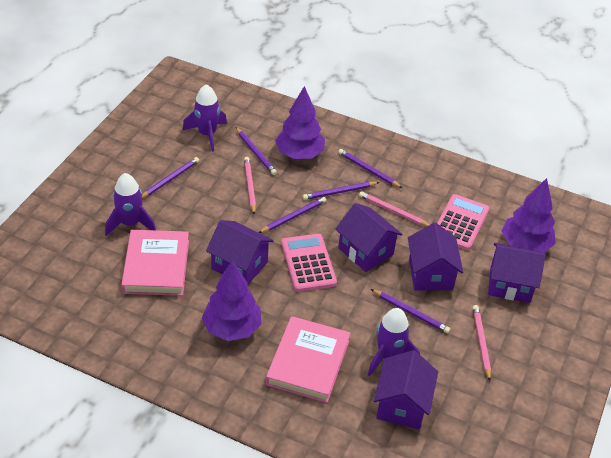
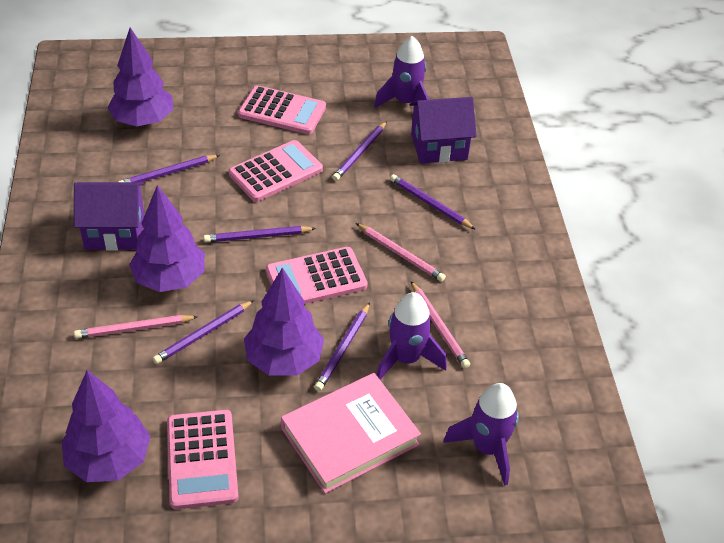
pink book: [121,230,189,296] [266,316,351,403] = 2 -> [281,373,421,494] = 1
pink calculator: [281,234,337,292] [437,194,489,250] = 2 -> [167,410,239,509] [229,140,323,202] [238,85,326,134] [266,247,368,304] = 4
purple house: [206,220,274,285] [335,203,402,272] [374,350,438,429] [408,222,463,290] [488,243,546,303] = 5 -> [74,182,145,251] [410,97,477,163] = 2
purple tree: [202,261,262,341] [275,86,325,159] [502,178,556,253] = 3 -> [62,370,150,482] [107,27,173,126] [129,185,205,292] [244,268,324,376] = 4

